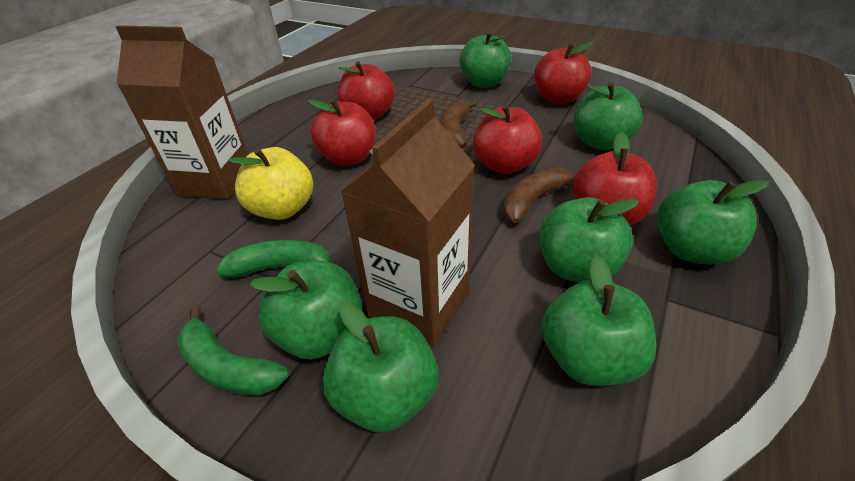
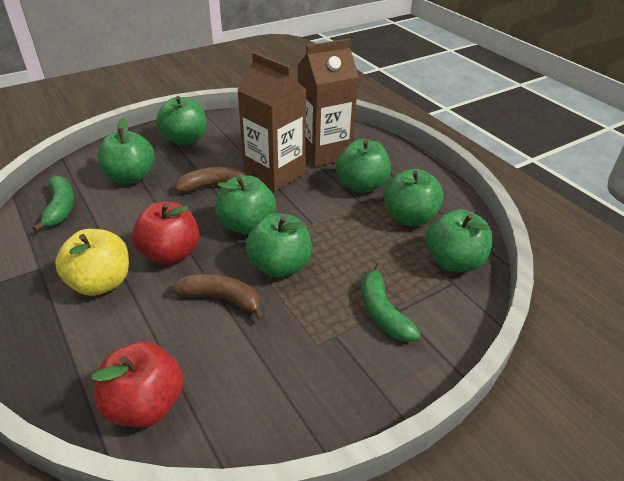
red apple: [308,99,376,166] [338,61,395,120] [473,105,542,174] [534,42,593,104] [573,132,657,226] = 5 -> [92,342,184,427] [132,202,199,264] = 2

